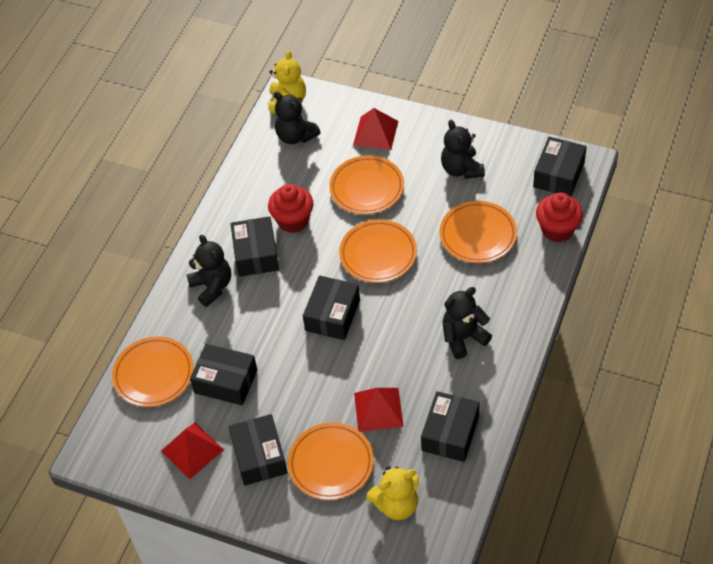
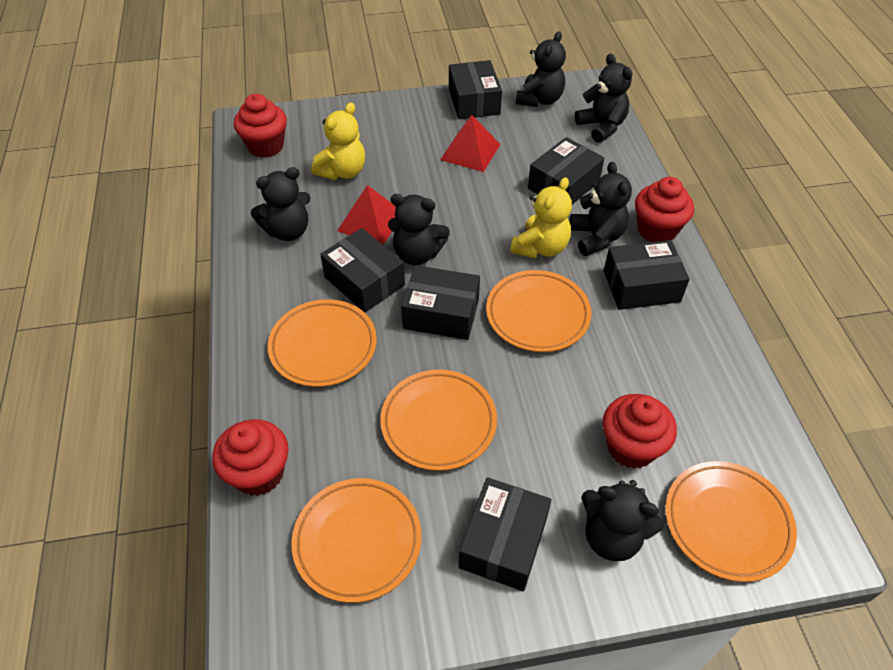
black teddy bear: [186,234,231,307] [274,91,321,144] [441,120,485,179] [443,287,492,359] = 4 -> [251,167,310,241] [388,194,450,265] [516,31,566,107] [570,162,632,256] [575,54,632,143] [581,480,664,561] = 6
red cupcake: [268,184,314,233] [536,192,583,242] = 2 -> [212,419,289,496] [234,94,287,158] [603,394,677,469] [635,177,694,242] = 4
red pyramid: [161,423,224,479] [353,108,398,150] [354,388,404,432] = 3 -> [337,185,396,244] [440,115,500,172] = 2

